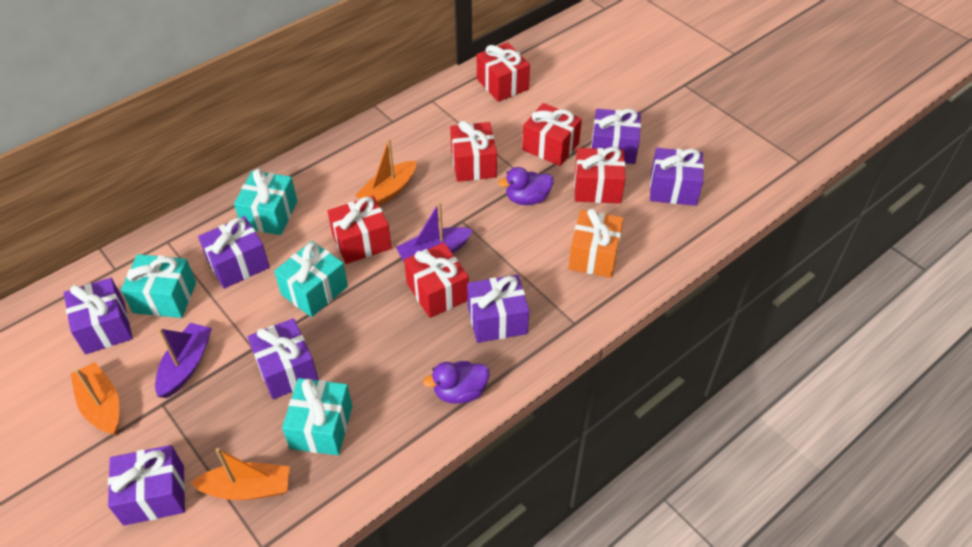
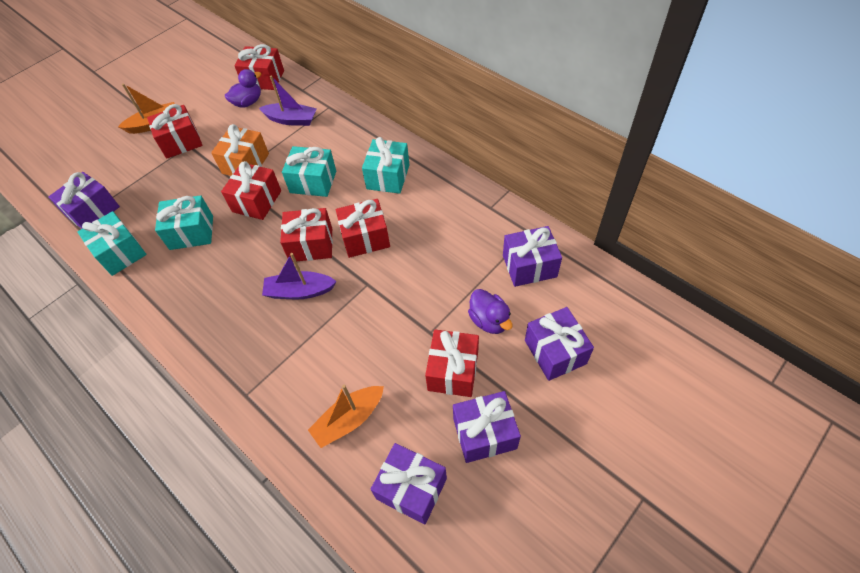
orange boat: [71,362,119,435] [191,448,290,500] [355,139,416,206] = 3 -> [118,83,175,134] [308,385,384,448] = 2
purple gift: [64,278,133,354] [108,445,185,526] [198,216,270,289] [248,318,318,399] [467,275,529,343] [591,109,641,164] [650,148,704,206] = 7 -> [48,172,120,228] [370,443,447,525] [453,391,521,463] [503,226,562,287] [525,307,594,381] = 5

